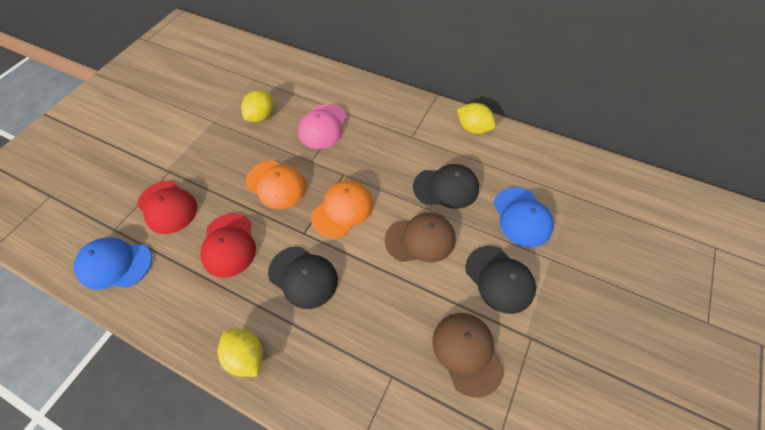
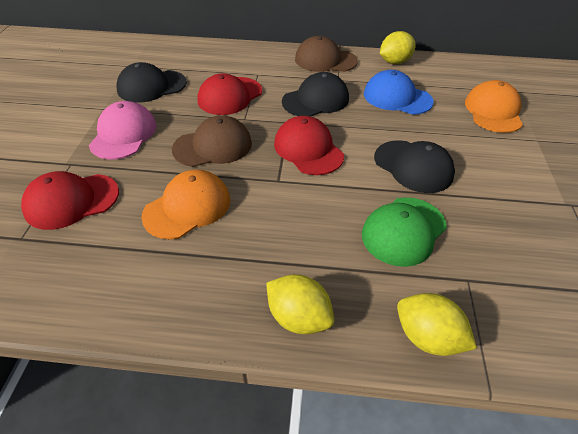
blue cap: [74,237,152,290] [494,187,554,247] = 2 -> [364,70,434,115] = 1
green cap: none = 0 -> [362,197,447,267] = 1
red cap: [137,181,197,234] [200,213,256,278] = 2 -> [21,171,119,230] [198,73,262,115] [274,116,344,175] = 3

